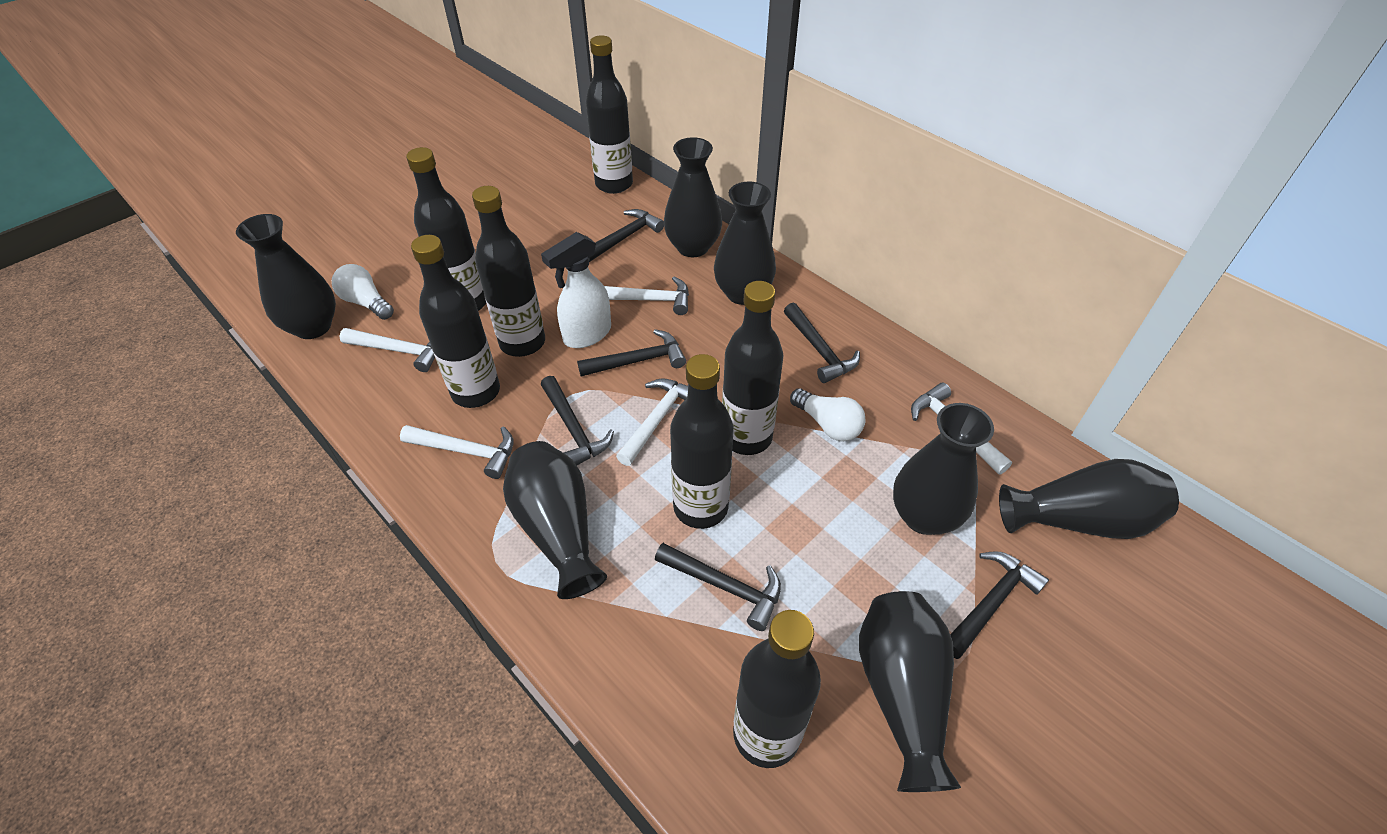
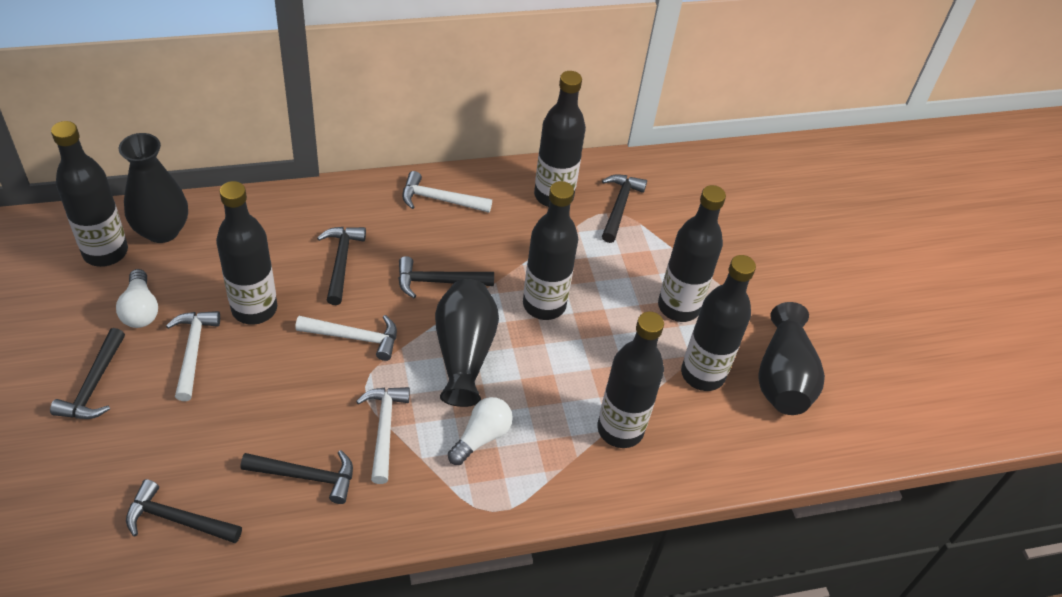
black vase: [236,214,336,339] [503,441,607,599] [664,137,722,257] [714,182,776,305] [859,591,961,792] [893,403,994,535] [999,459,1179,539] = 7 -> [119,133,188,243] [435,279,499,407] [758,302,825,415] = 3
white hammer: [339,328,435,372] [400,425,514,479] [604,277,689,315] [616,379,688,466] [911,382,1012,475] = 5 -> [166,311,220,401] [295,315,397,361] [356,387,410,484] [402,171,492,213] = 4
white spray bottle: [541,232,611,348] = 1 -> none = 0

